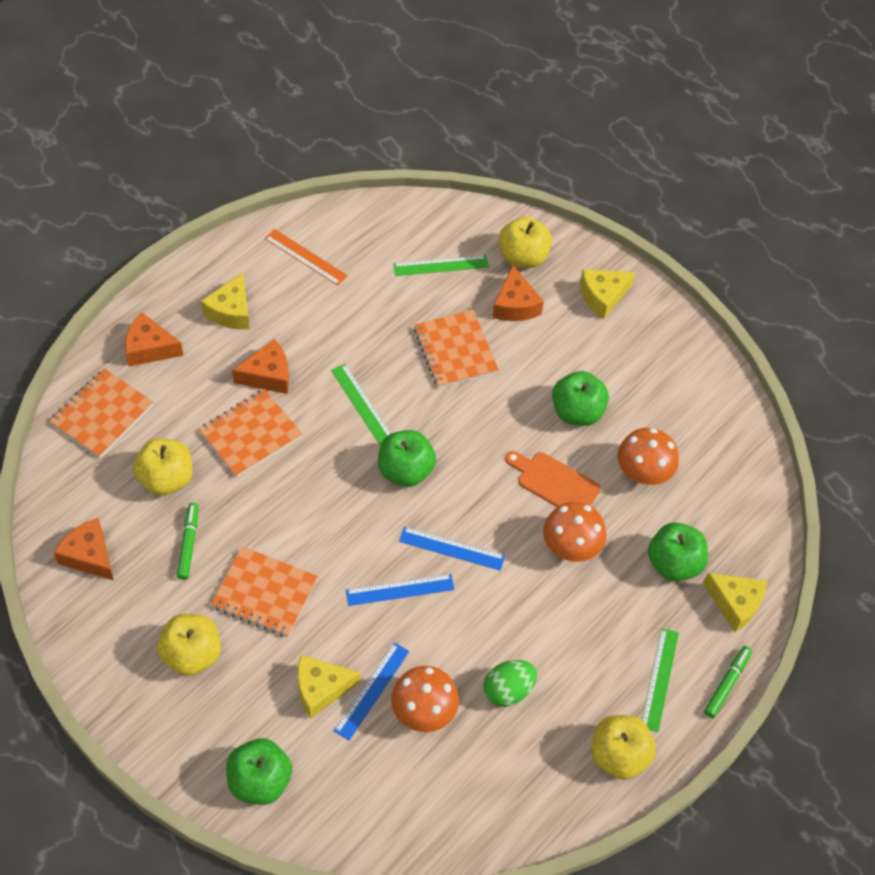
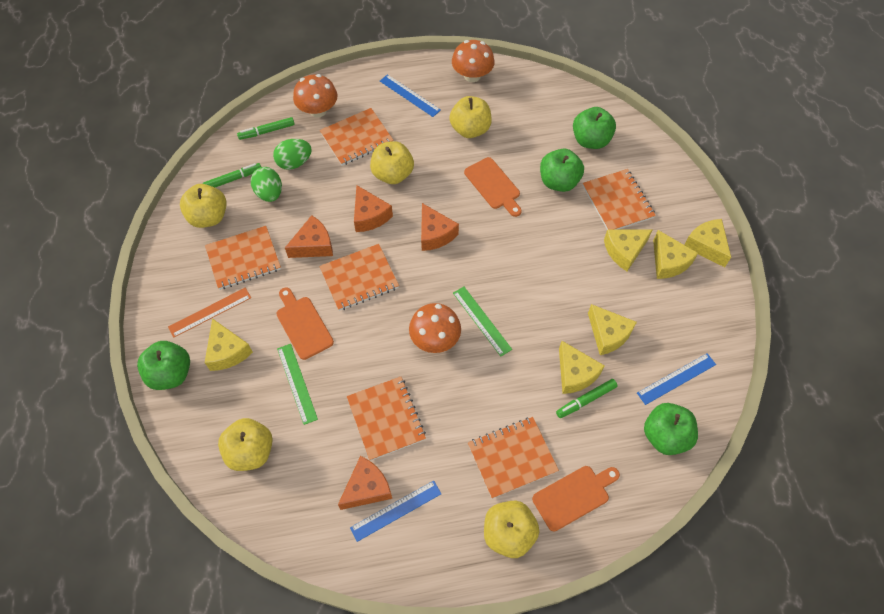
green egg: [483,660,537,707] = 1 -> [251,167,282,202] [273,139,312,170] = 2
green marker: [177,503,199,580] [704,646,752,718] = 2 -> [203,163,261,187] [237,117,295,140] [556,379,618,418] = 3
green ruler: [331,364,391,445] [393,255,489,276] [642,628,679,732] = 3 -> [277,344,318,425] [453,287,512,356] = 2
orange cutting board: [505,451,601,507] = 1 -> [276,287,334,360] [464,157,522,217] [532,466,620,531] = 3
orange notebook: [50,368,154,458] [199,389,303,477] [211,546,318,637] [414,310,499,388] = 4 -> [205,226,281,290] [319,244,399,311] [320,108,394,166] [347,377,426,461] [468,417,559,499] [583,169,656,229] = 6
yellow apple: [133,438,193,496] [157,614,221,676] [499,216,552,268] [591,715,656,780] = 4 -> [180,184,227,228] [218,418,273,471] [370,141,414,184] [449,96,492,138] [484,501,540,558] = 5
yellow cheese: [201,272,249,329] [298,655,360,719] [580,269,636,319] [703,573,767,632] = 4 -> [205,318,253,371] [559,341,605,394] [588,304,637,355] [604,229,652,271] [653,230,698,279] [684,219,731,267] = 6

